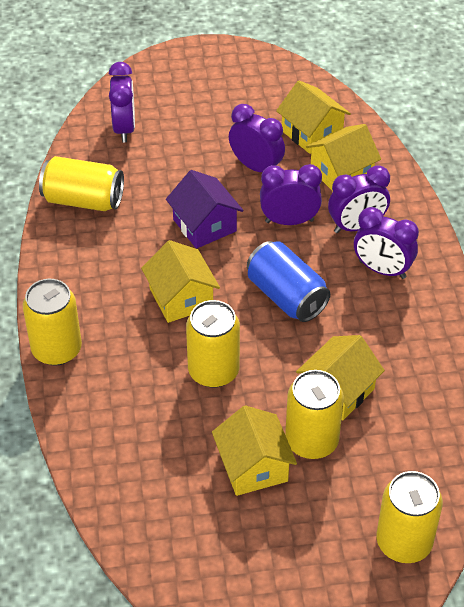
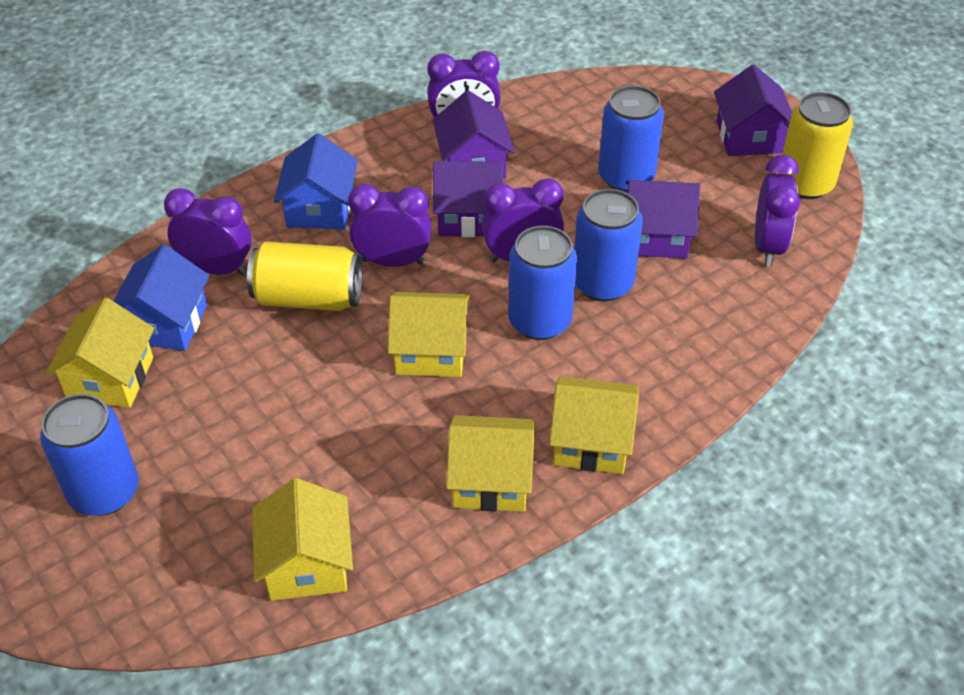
blue can: [247,241,330,322] = 1 -> [40,394,138,516] [508,226,577,340] [574,189,643,301] [598,86,664,192] = 4
blue house: none = 0 -> [114,244,209,351] [274,133,358,230] = 2
purple house: [166,170,243,249] = 1 -> [433,90,514,179] [433,161,503,237] [626,180,700,259] [714,65,792,156] = 4
yellow can: [23,279,82,366] [39,156,124,211] [186,300,240,388] [285,370,344,459] [376,471,443,563] = 5 -> [247,242,362,311] [778,92,853,199] = 2

